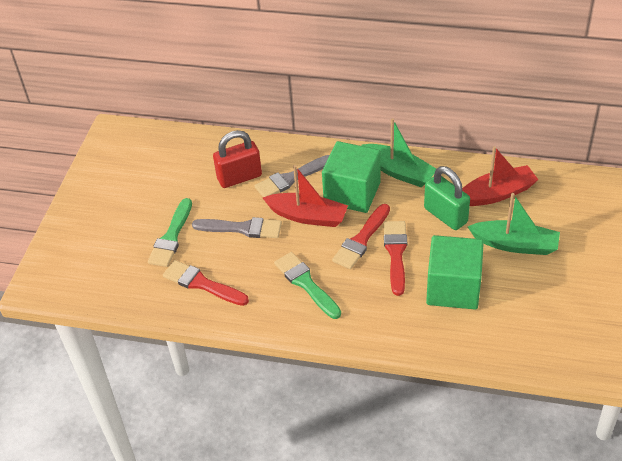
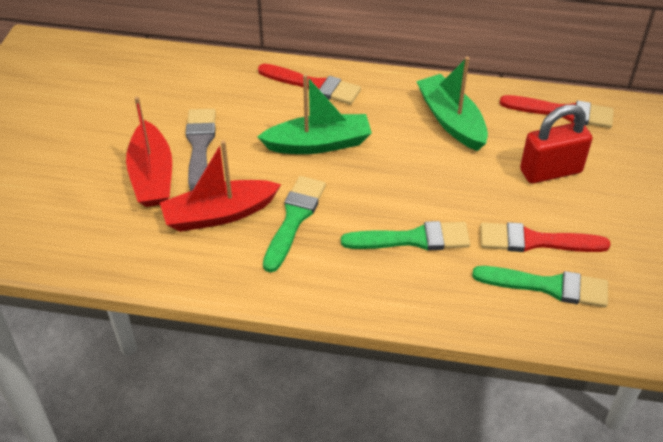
green brush: [148,198,192,267] [274,252,341,319] = 2 -> [263,176,326,272] [341,221,470,250] [472,266,608,307] = 3
green cube: [322,141,381,213] [426,235,484,310] = 2 -> none = 0
green padlock: [424,166,470,230] = 1 -> none = 0
grey brush: [192,217,282,238] [255,155,330,197] = 2 -> [186,109,216,191] = 1

